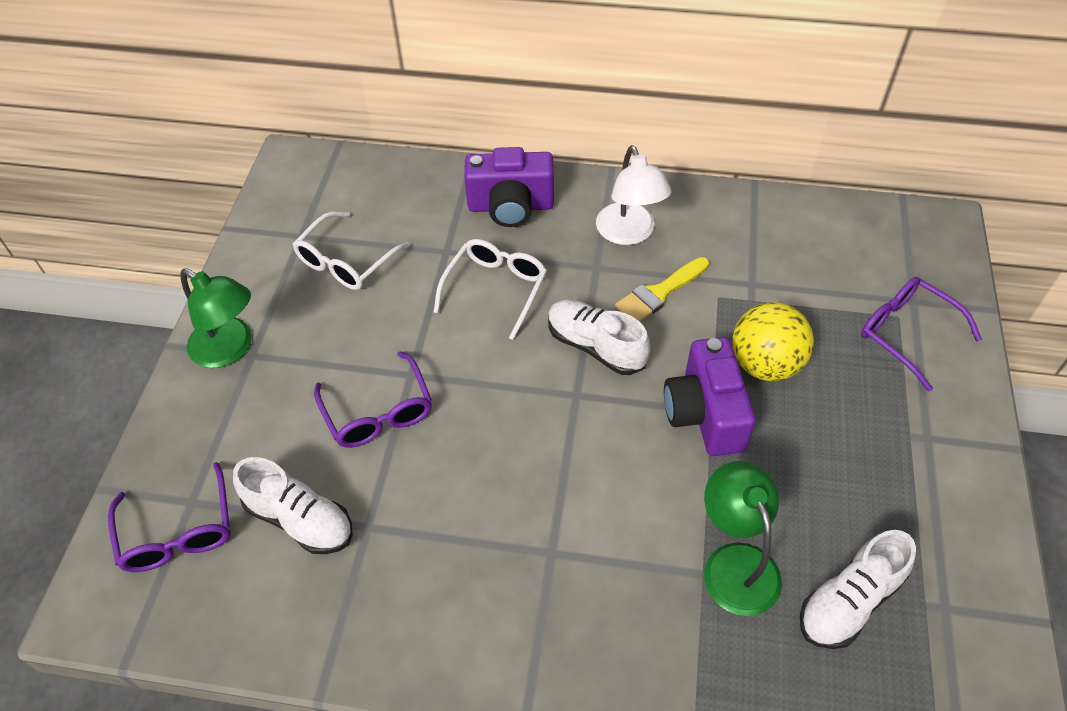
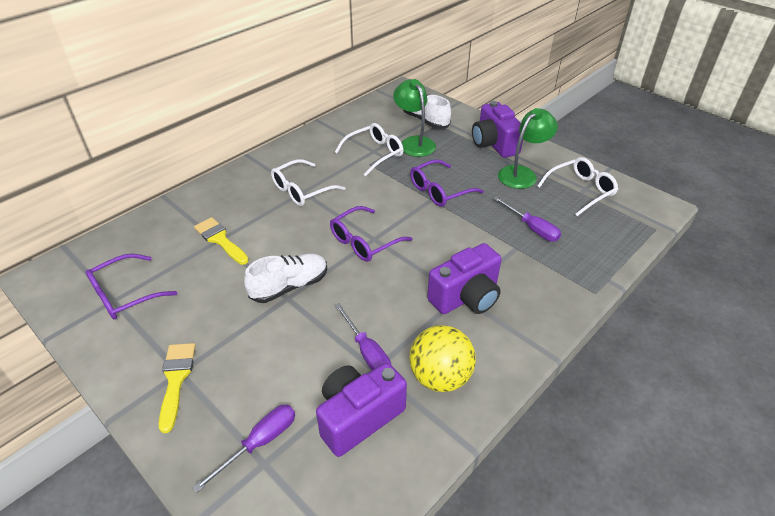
purple camera: [464,147,554,227] [664,337,756,456] = 2 -> [316,362,407,457] [427,243,502,314] [472,101,523,158] = 3
purple screwdriver: none = 0 -> [192,405,295,493] [335,303,391,370] [493,197,561,241] = 3
white glasses: [293,211,411,290] [433,239,547,340] = 2 -> [271,159,345,206] [335,123,403,176] [537,157,618,216] = 3
white lamp: [596,145,672,245] = 1 -> none = 0
white shoe: [233,457,353,554] [548,300,650,375] [800,530,916,649] = 3 -> [244,254,327,303] [403,95,451,129] = 2
yellow brush: [615,257,709,322] = 1 -> [159,343,196,433] [194,217,249,265] = 2

